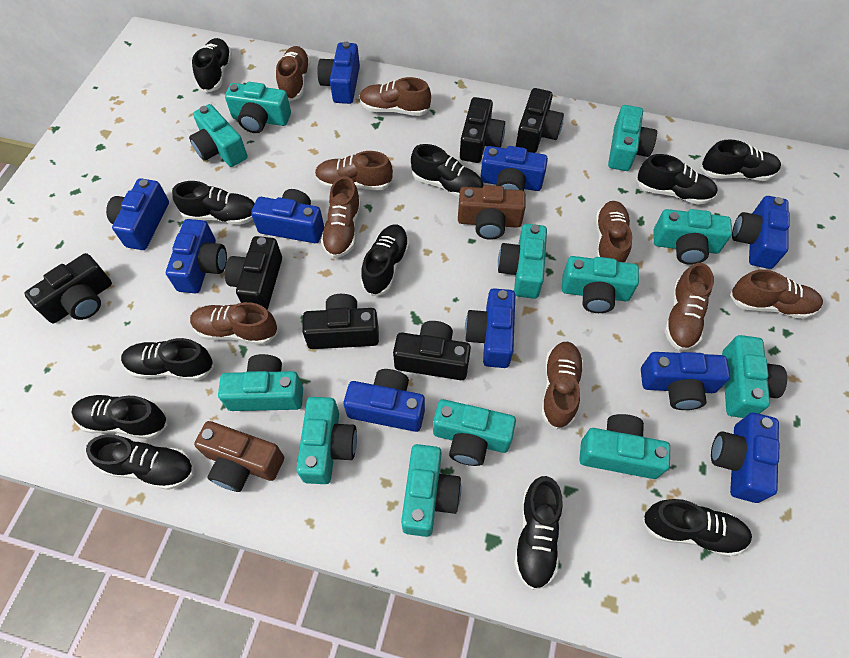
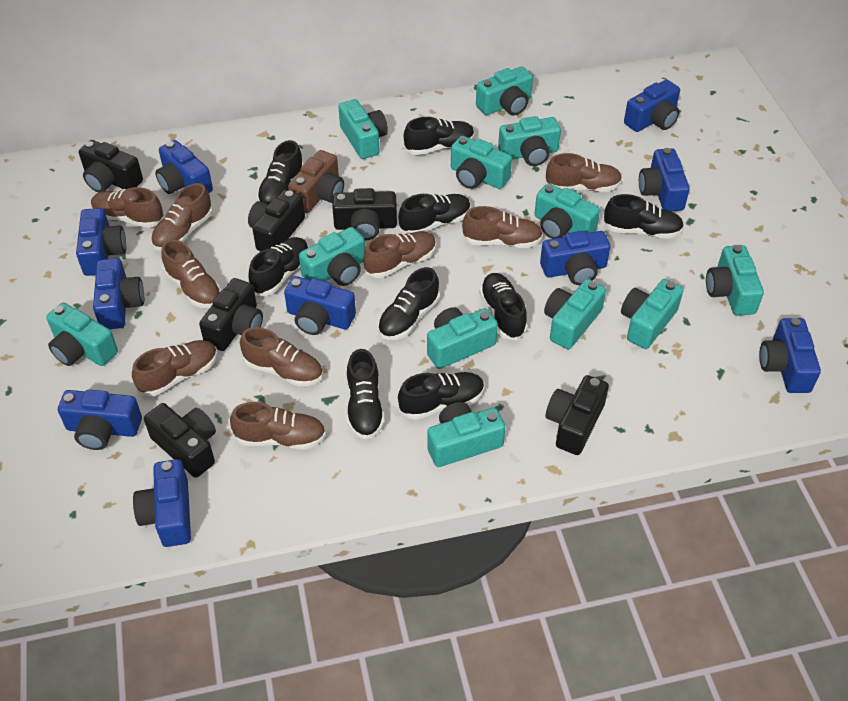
black shoe: [71,394,168,439] [86,434,194,490] [121,338,214,380] [172,181,255,225] [192,38,232,93] [361,225,410,296] [411,144,484,197] [514,476,563,590] [636,154,718,205] [642,499,752,557] [701,139,781,181] = 11 -> [248,237,309,296] [257,140,304,204] [347,349,385,439] [378,267,440,340] [398,194,471,234] [398,372,484,420] [404,117,475,155] [479,273,528,340] [603,194,684,239] = 9
brown camera: [194,421,284,492] [458,185,526,240] = 2 -> [288,150,344,213] = 1

